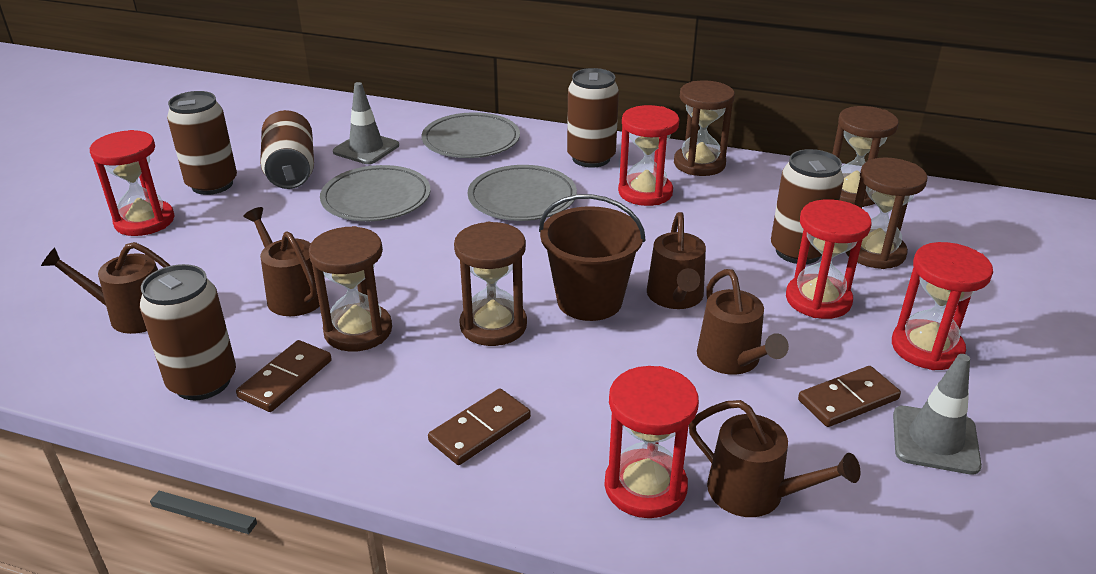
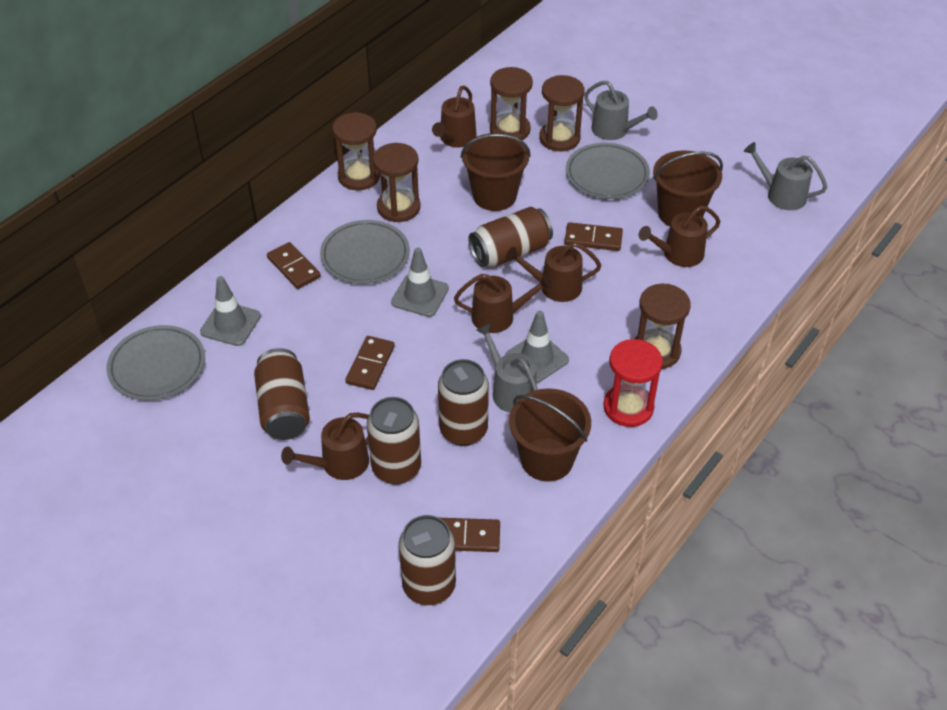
brown bucket: [539,194,646,321] = 1 -> [461,133,531,211] [509,388,591,482] [653,150,723,227] = 3
brown domino: [236,340,332,412] [428,388,531,465] [798,366,901,427] = 3 -> [267,242,321,289] [345,336,395,390] [440,518,500,552] [564,222,623,251] = 4
grey traffic cone: [333,82,399,164] [893,354,982,475] = 2 -> [200,276,261,346] [391,247,449,317] [505,311,569,383] = 3
grey watering can: none = 0 -> [476,323,538,413] [584,81,658,140] [744,142,827,210] = 3
red hourglass: [90,130,175,236] [604,366,699,518] [618,105,679,206] [786,199,872,319] [892,242,993,370] = 5 -> [603,339,663,427] = 1

